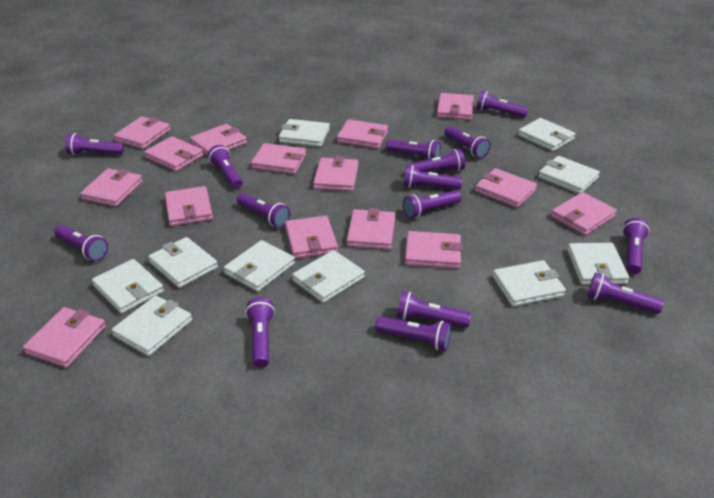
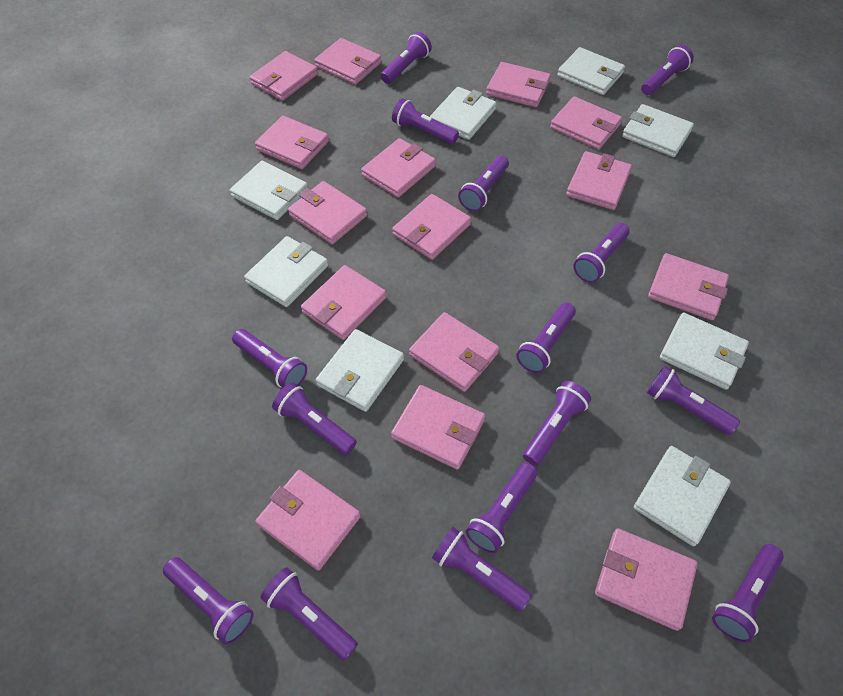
white wallet: [92,259,164,314] [112,295,192,356] [148,237,218,288] [224,240,295,292] [279,119,330,147] [292,250,365,303] [493,260,566,307] [518,118,575,151] [538,156,600,194] [567,243,629,285] = 10 -> [230,161,308,220] [244,236,328,307] [316,329,404,412] [430,87,497,140] [557,47,625,95] [622,104,694,157] [634,446,731,547] [660,312,749,390] = 8

